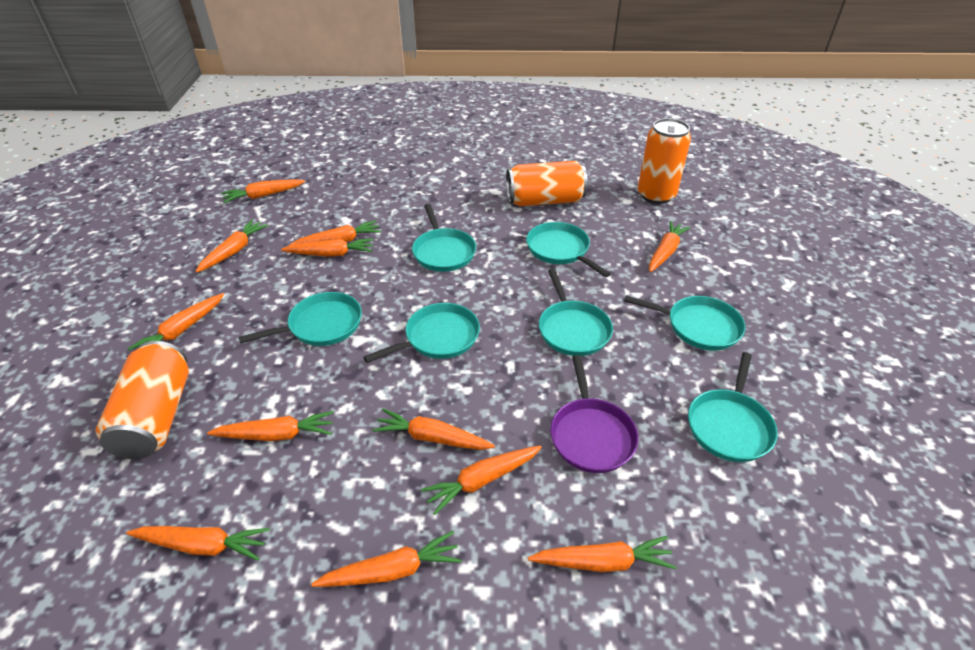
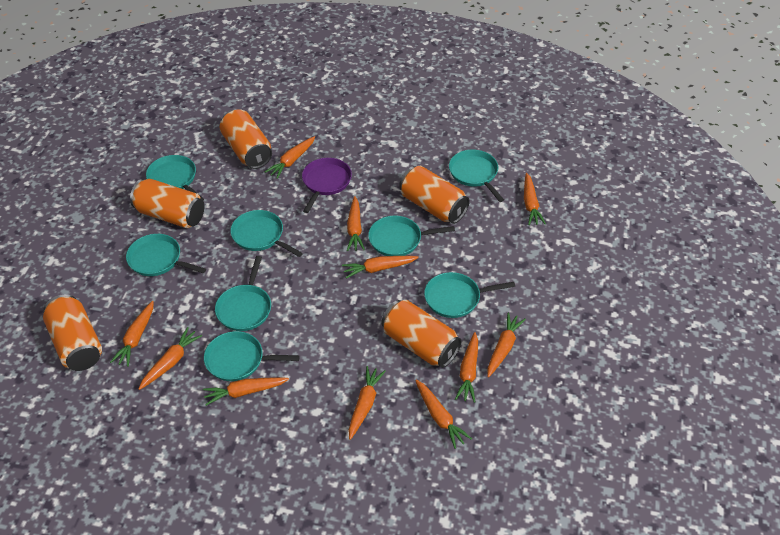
orange can: [96,341,189,459] [506,161,588,206] [638,118,691,204] = 3 -> [43,294,102,371] [130,179,204,228] [220,109,272,169] [381,300,461,368] [399,166,470,224] = 5
orange carrot: [126,526,270,561] [128,293,224,350] [195,220,268,273] [207,411,334,441] [222,179,305,203] [281,239,373,257] [290,220,381,245] [311,531,462,587] [372,409,495,450] [421,445,542,515] [528,536,676,572] [649,221,690,272] = 12 -> [110,301,154,367] [139,327,202,390] [203,377,289,406] [265,136,315,179] [342,256,419,279] [347,196,365,251] [348,366,386,440] [415,380,472,449] [455,332,478,403] [487,313,526,378] [524,173,546,225] = 11
turquoise pan: [238,292,362,346] [364,303,480,363] [412,204,476,272] [526,222,611,277] [539,269,613,356] [624,295,745,351] [688,352,778,462] = 7 -> [126,234,206,276] [146,155,204,200] [204,331,300,381] [215,256,271,331] [230,210,303,257] [368,216,455,256] [424,272,515,318] [449,150,504,202] = 8

